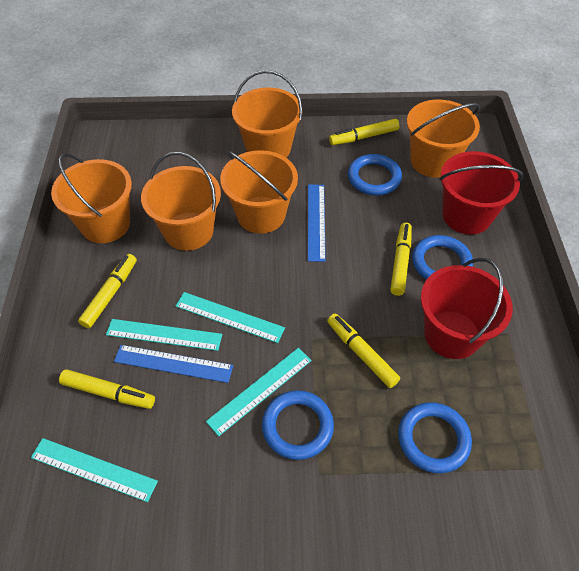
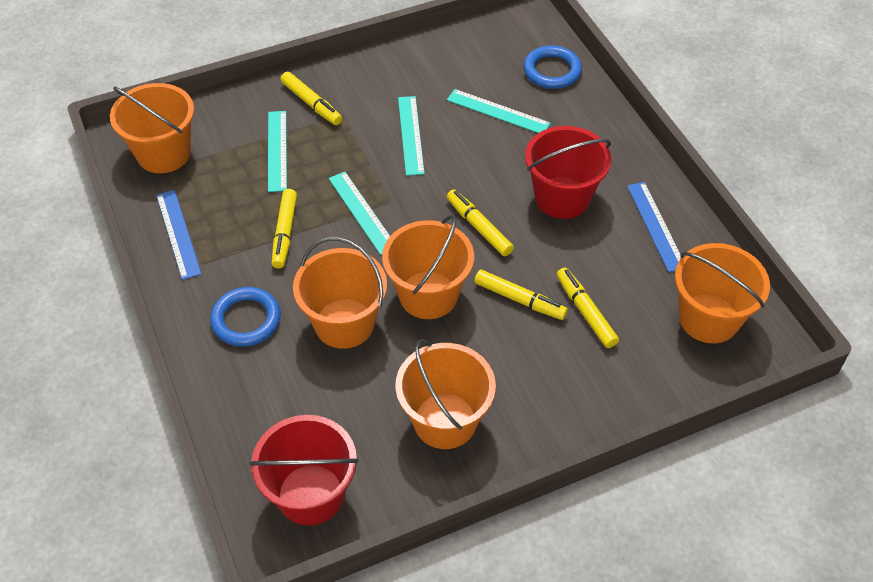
blue ring: [262,390,334,460] [348,154,402,195] [398,402,472,473] [412,235,473,280] = 4 -> [210,287,281,347] [523,45,582,89] = 2

